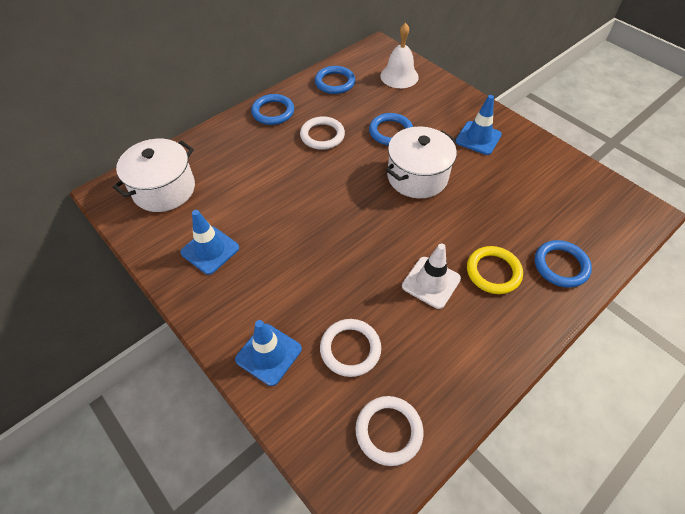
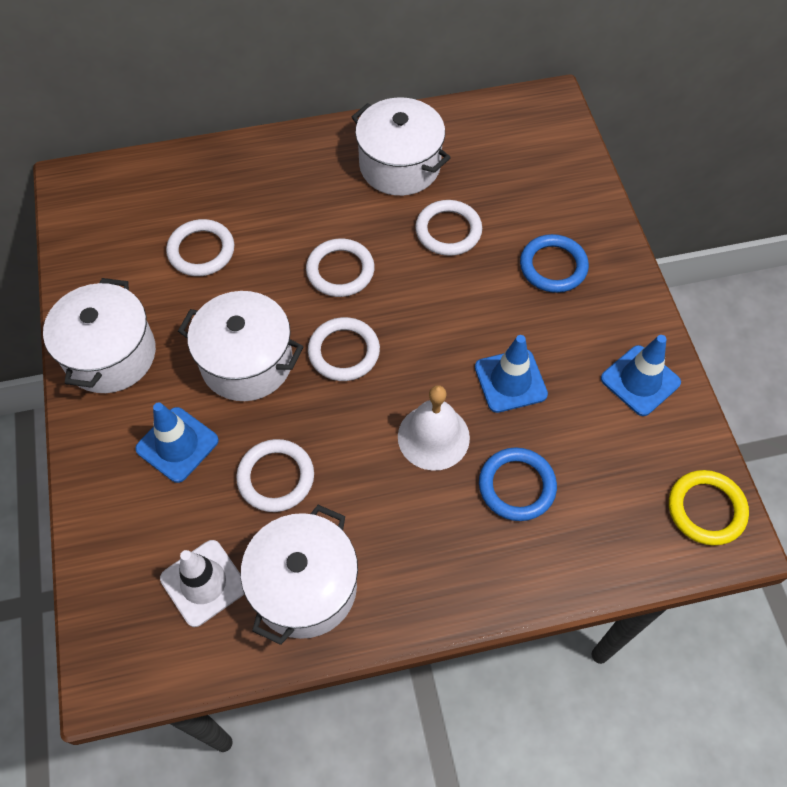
blue ring: [251,94,294,125] [315,66,355,94] [369,113,413,145] [535,240,592,288] = 4 -> [479,447,557,521] [520,234,589,293] = 2
white pot: [113,139,195,212] [386,127,457,198] = 2 -> [43,278,156,393] [178,291,304,401] [241,505,358,645] [352,98,451,196] = 4
white ring: [300,117,345,150] [320,319,381,377] [356,396,424,466] = 3 -> [166,219,234,276] [236,439,314,512] [306,239,375,297] [308,317,380,381] [415,200,482,256] = 5

